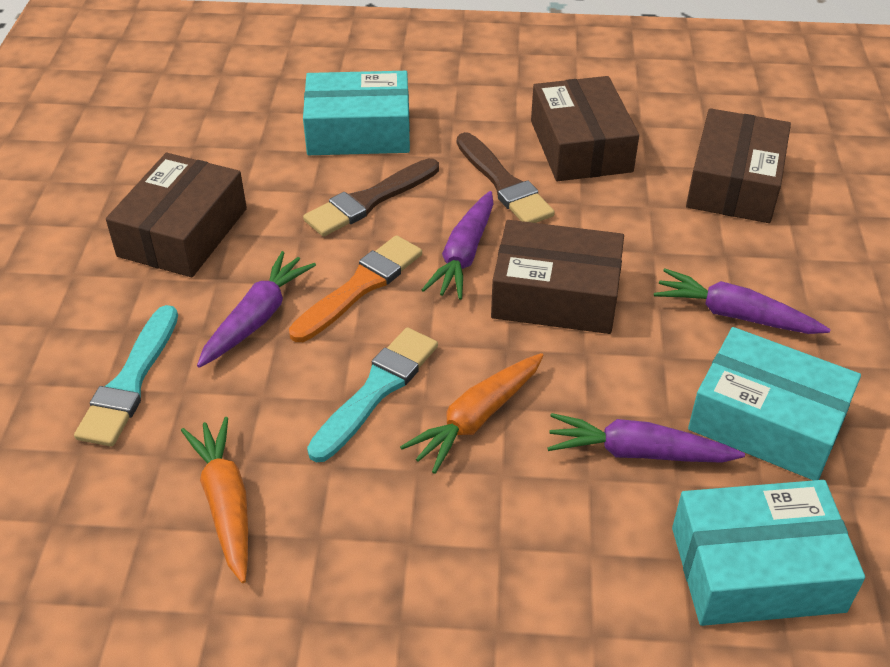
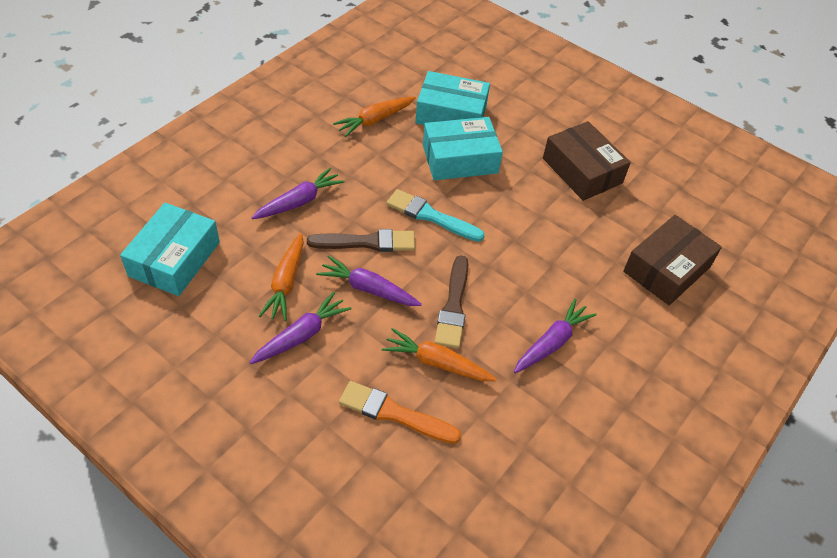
brown box: [106,153,247,277] [491,220,624,334] [531,76,639,181] [686,108,791,223] = 4 -> [543,121,631,201] [623,215,722,305] = 2
orange carrot: [181,417,248,583] [400,353,544,474] = 2 -> [259,233,304,321] [333,97,416,137] [382,328,496,381] = 3
turquoise brush: [74,305,178,447] [307,327,438,462] = 2 -> [387,189,485,242] = 1

